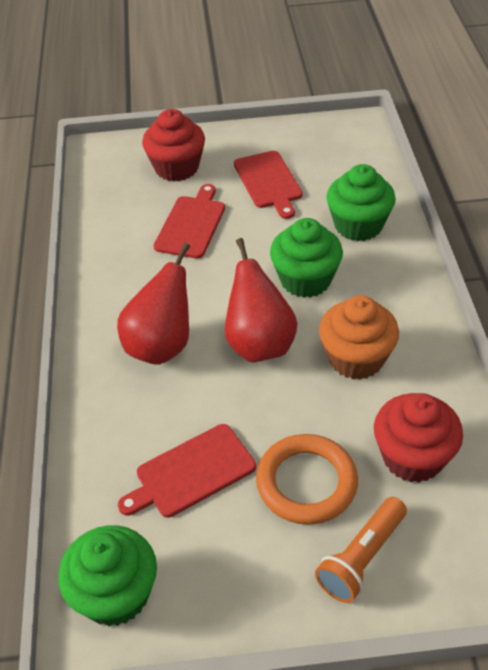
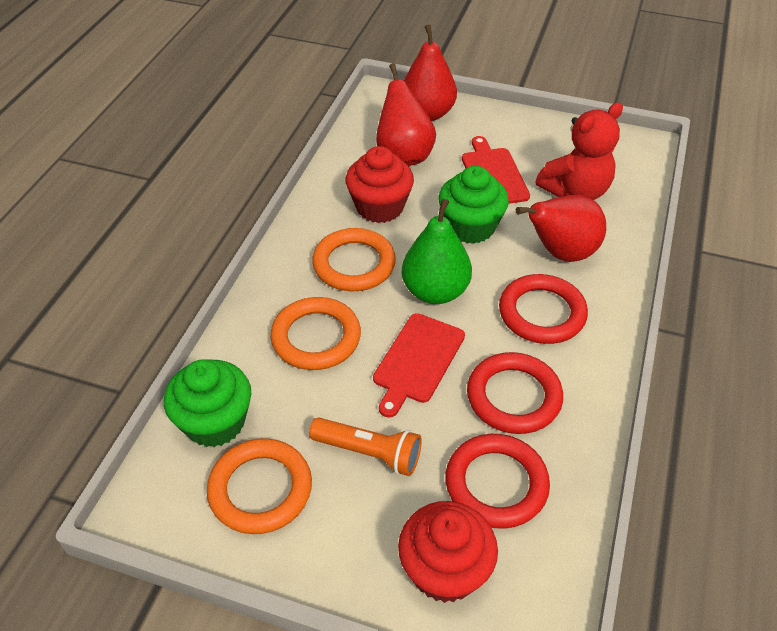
green cupcake: [58,525,157,626] [270,218,343,298] [326,164,396,241] = 3 -> [164,359,251,447] [438,166,509,244] = 2
green pear: none = 0 -> [402,199,472,304] = 1
orange cupcake: [319,295,399,380] = 1 -> none = 0
orange ring: [256,434,358,525] = 1 -> [207,438,312,534] [270,297,361,370] [312,228,396,291] = 3
red cutting board: [118,424,256,518] [154,184,225,259] [234,151,303,219] = 3 -> [373,313,465,418] [462,136,530,204] = 2
red pear: [117,243,190,365] [225,238,297,362] = 2 -> [376,63,436,166] [404,25,457,121] [516,195,606,262] = 3
red ring: none = 0 -> [445,434,550,529] [467,352,563,434] [499,274,588,344] = 3
red teddy bear: none = 0 -> [535,102,623,200] = 1

